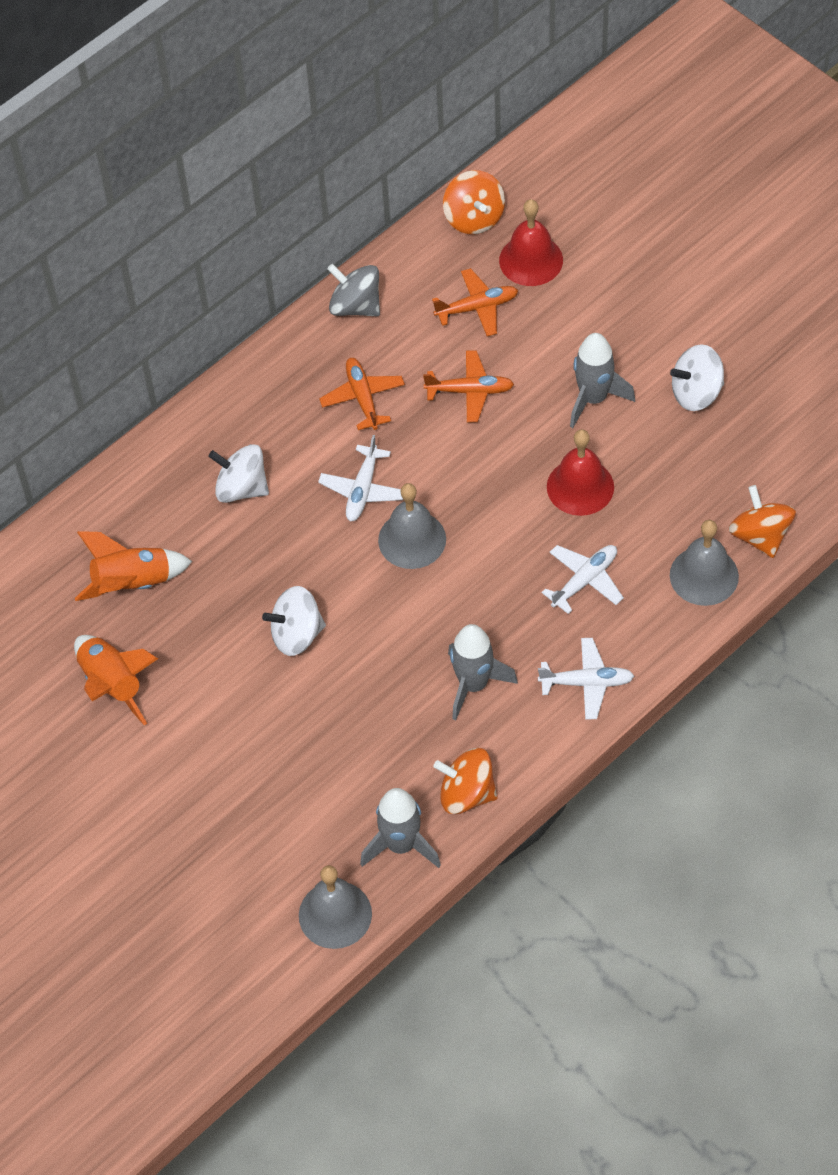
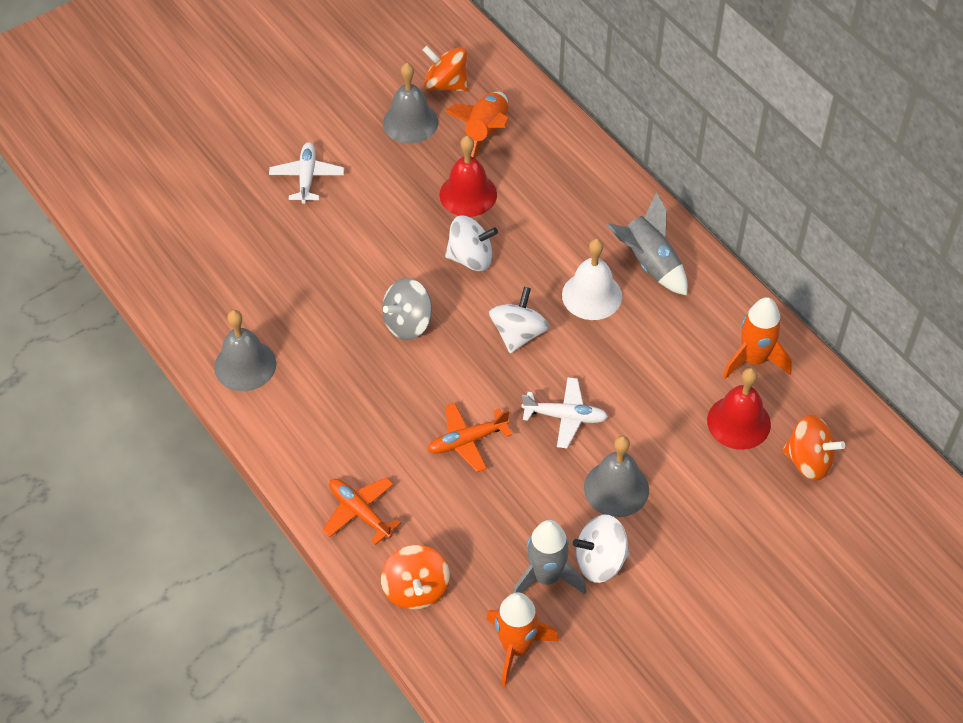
grey rocket: [360,788,441,868] [448,624,518,721] [570,333,635,428] = 3 -> [513,520,586,594] [607,192,688,296] = 2
orange plane: [319,358,405,430] [423,350,514,422] [432,268,518,336] = 3 -> [322,477,401,545] [428,403,512,472] = 2
orange rocket: [74,635,158,725] [75,531,192,601] = 2 -> [445,92,509,159] [486,592,559,687] [723,297,792,379] = 3
white bell: none = 0 -> [562,239,622,320] = 1
white plane: [318,435,403,521] [538,638,634,720] [542,545,624,614] = 3 -> [269,142,344,204] [521,377,608,448] = 2

